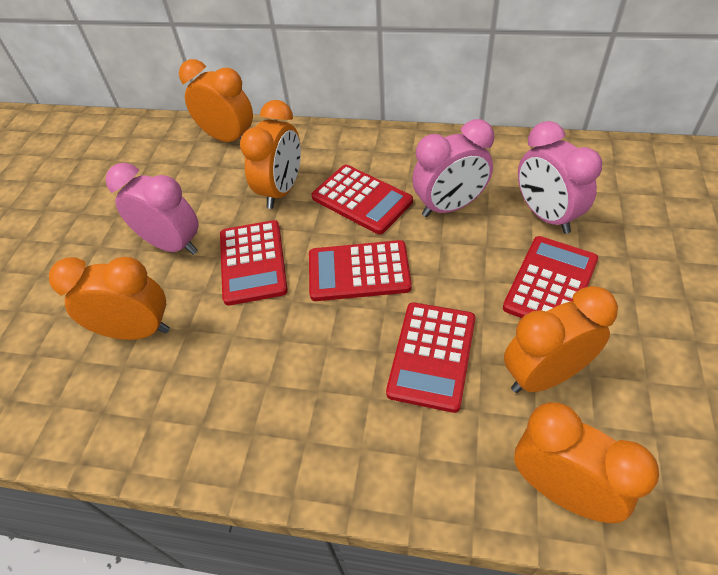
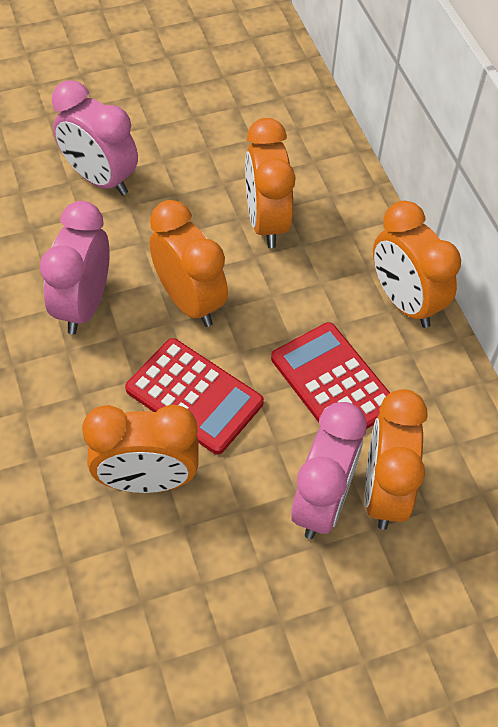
red calculator: [220,220,288,305] [309,240,412,301] [312,165,413,234] [386,302,475,413] [503,236,598,318] = 5 -> [125,338,264,455] [271,322,390,429] = 2

